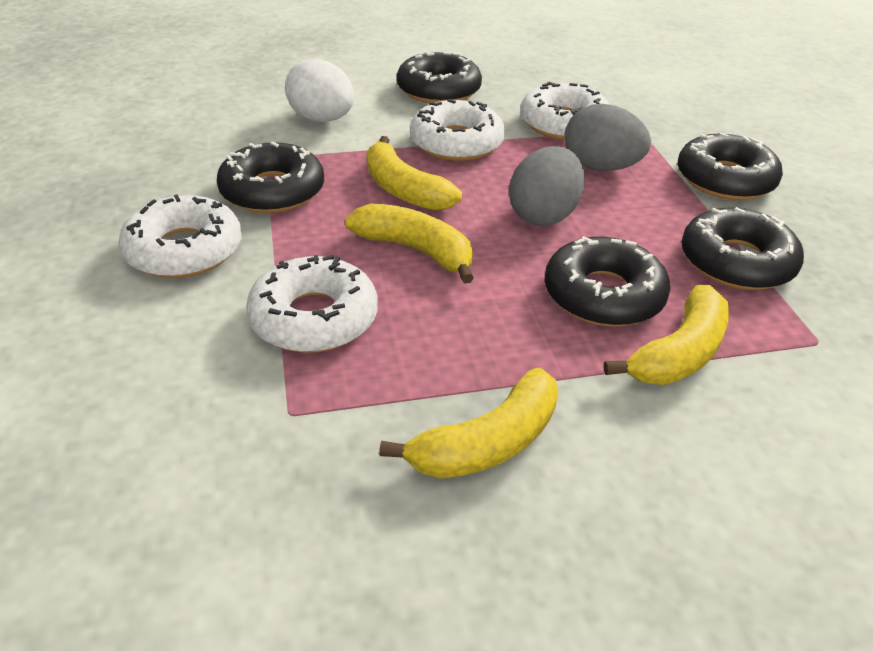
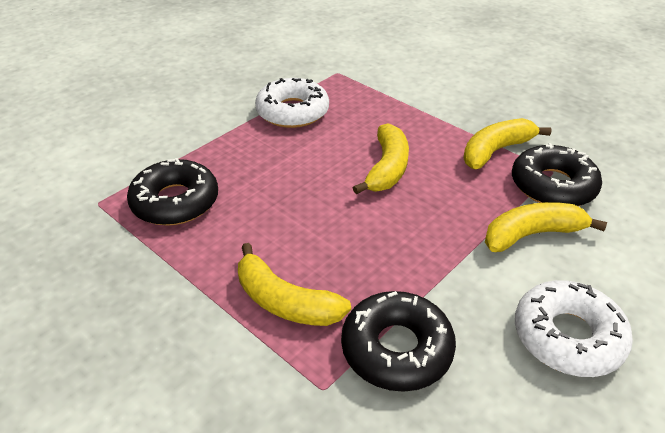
black donut: [217,141,324,213] [397,51,482,103] [545,236,670,327] [677,133,783,200] [682,207,804,290] = 5 -> [127,158,218,226] [341,291,456,392] [512,143,602,206] = 3
grey egg: [509,146,585,226] [565,104,651,171] = 2 -> none = 0
white donut: [119,195,242,278] [246,255,378,353] [410,99,505,161] [520,82,610,140] = 4 -> [255,78,329,128] [515,280,633,377] = 2
white egg: [285,59,354,122] = 1 -> none = 0

